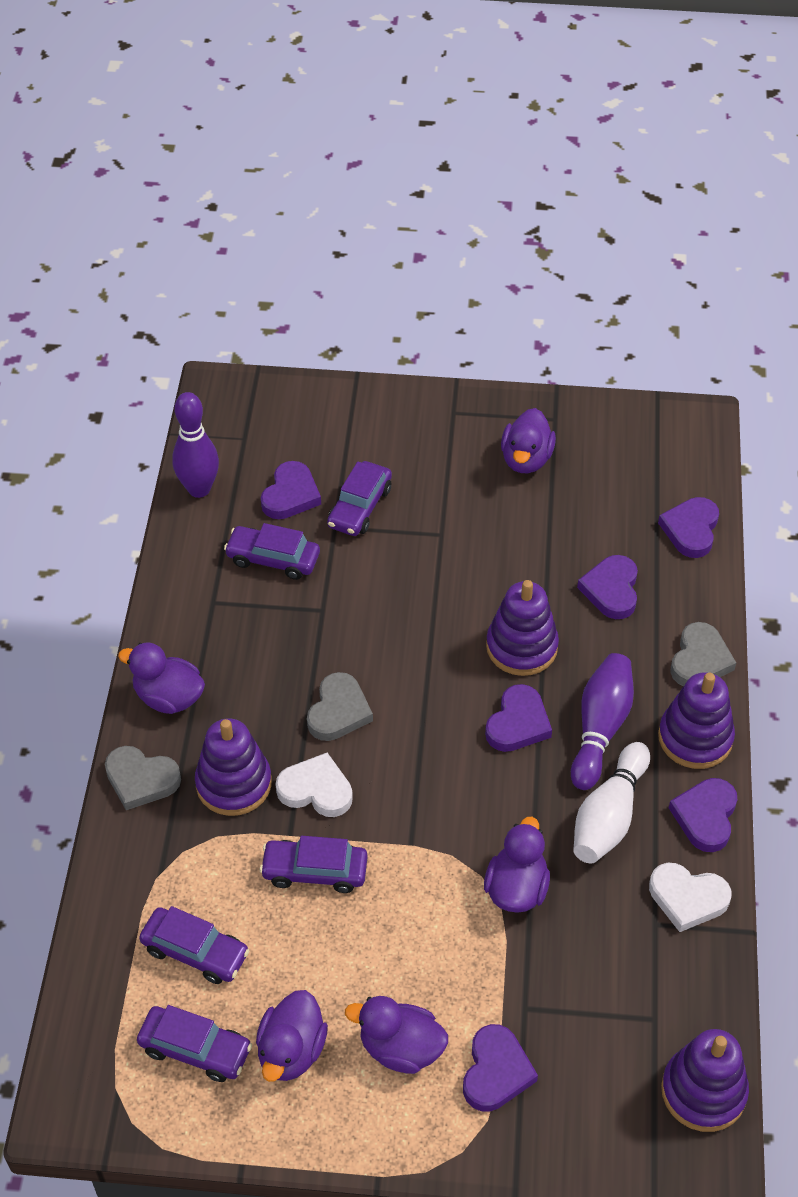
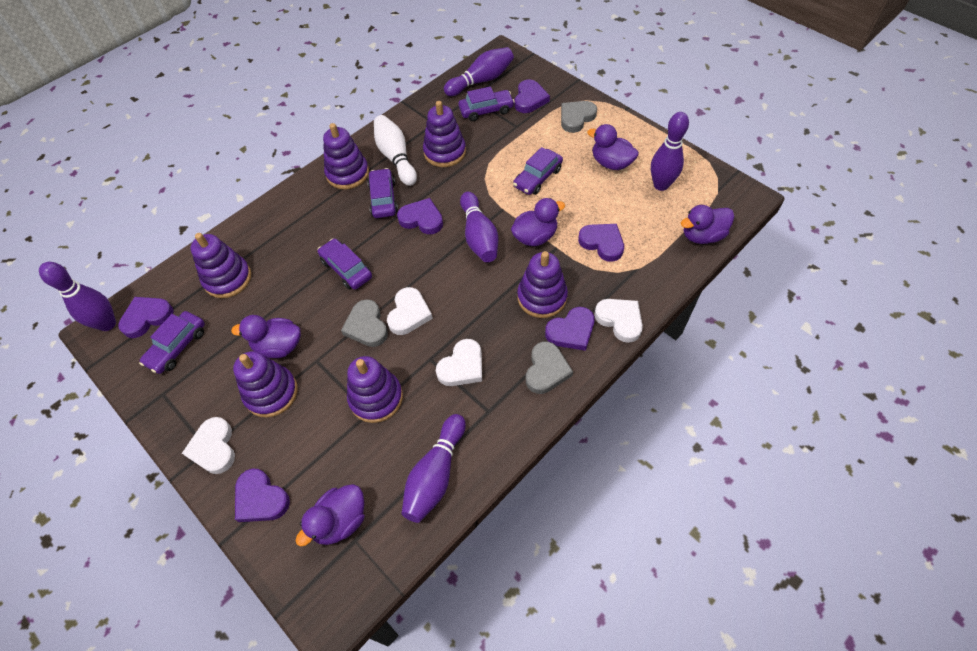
purple bowling pin: [172,392,219,498] [571,653,634,790] = 2 -> [39,262,116,331] [401,414,466,523] [444,47,514,96] [460,192,498,262] [651,112,689,191] = 5
purple stacking toy: [195,718,272,816] [486,580,559,676] [658,672,735,769] [661,1029,749,1132] = 4 -> [190,233,251,298] [233,351,298,417] [323,123,369,189] [347,356,403,423] [423,101,466,167] [517,251,568,318] = 6
white heart: [276,753,353,817] [649,863,731,932] = 2 -> [182,417,235,474] [387,287,433,335] [436,339,482,386] [594,299,643,343] = 4

